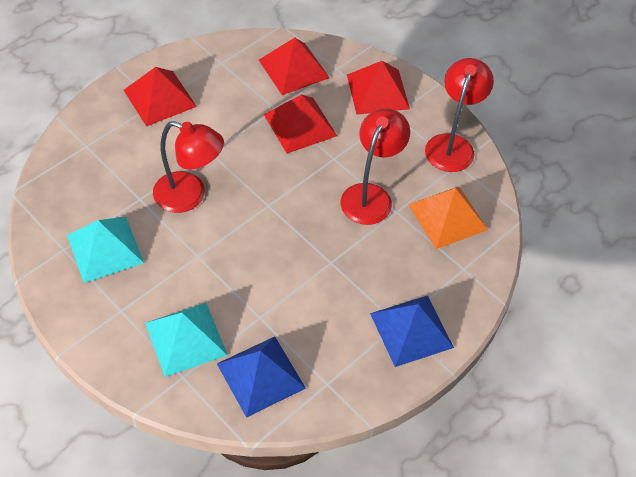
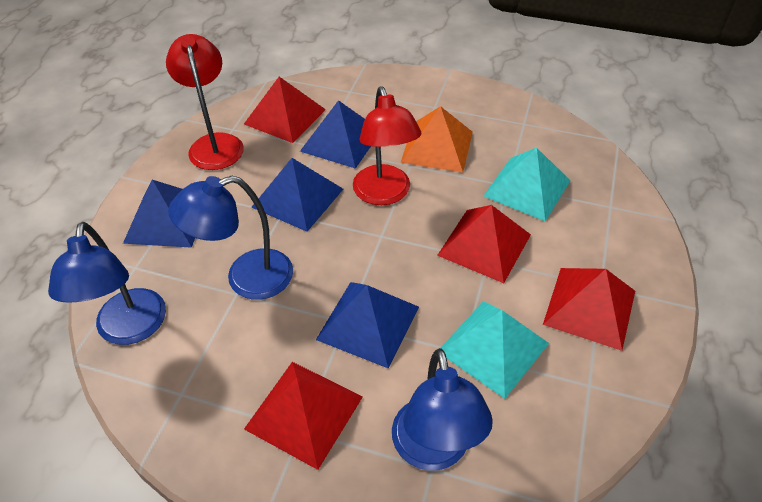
blue lamp: none = 0 -> [48,222,166,345] [168,176,293,300] [392,348,493,471] = 3
blue pyramid: [217,337,306,418] [370,295,454,367] = 2 -> [123,180,195,248] [251,158,343,232] [300,100,371,169] [316,282,419,368] = 4
red lamp: [153,121,224,213] [340,108,410,225] [425,58,494,172] = 3 -> [166,34,244,170] [353,86,421,205] = 2

